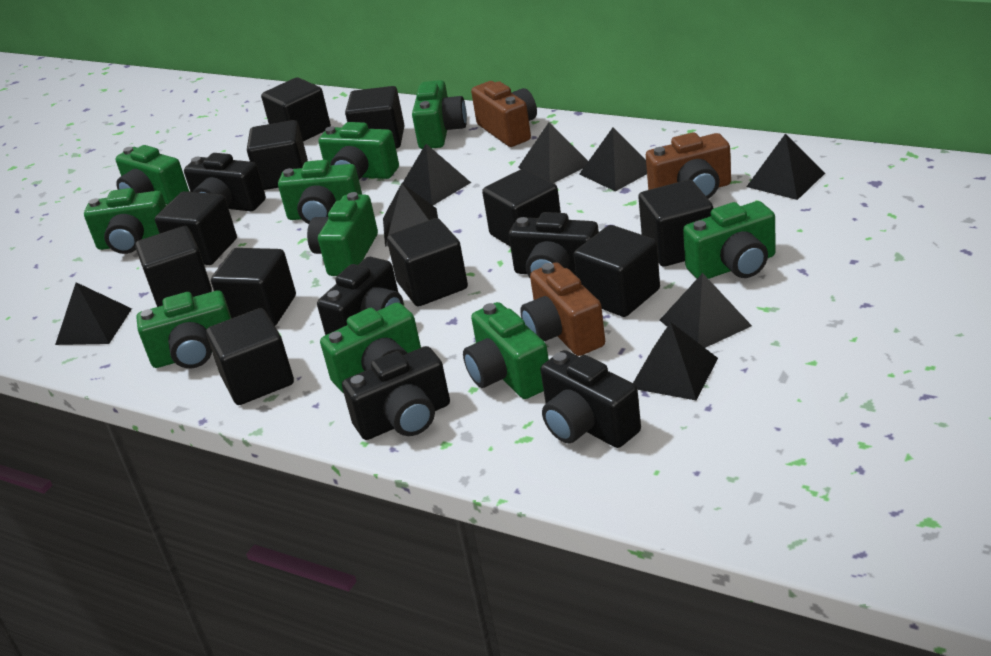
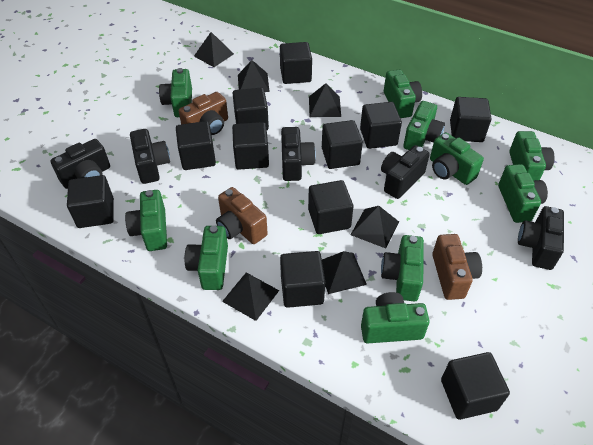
black pyramid: [55,282,132,345] [383,183,438,247] [403,144,471,205] [518,123,588,183] [580,128,647,192] [633,322,718,401] [660,273,752,348] [746,133,825,200] = 8 -> [194,32,234,67] [222,273,279,321] [238,60,270,92] [309,83,341,117] [322,251,367,294] [351,206,399,248] = 6

